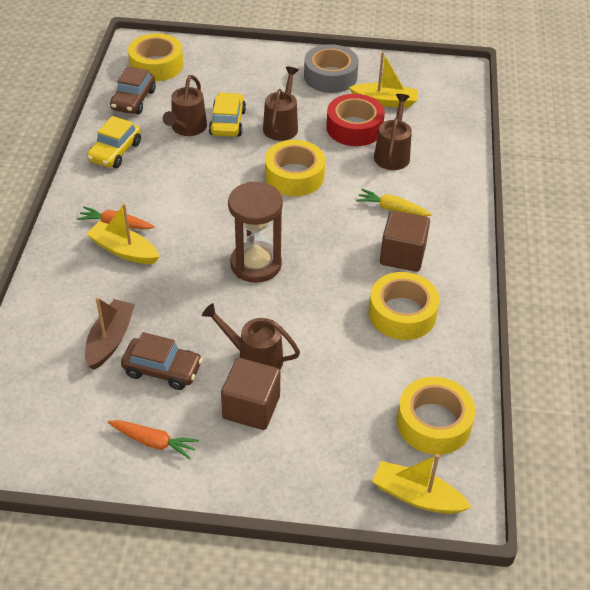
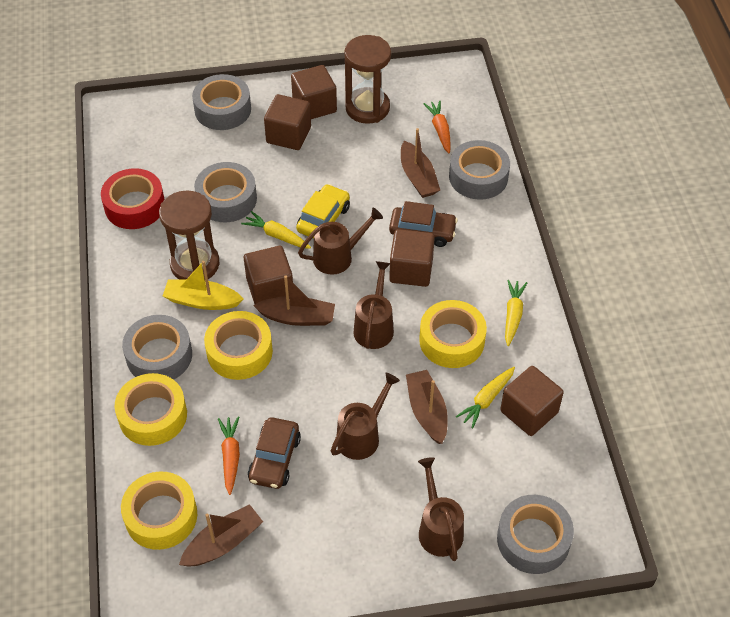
brown boat: [85,297,135,370] = 1 -> [179,504,263,567] [253,275,335,326] [401,128,440,198] [406,370,448,444] = 4
brown cube: [221,358,280,430] [380,210,430,272] = 2 -> [244,246,293,304] [264,94,311,150] [291,65,337,119] [389,229,435,287] [500,366,564,436] = 5
brown hourglass: [228,181,283,283] = 1 -> [159,190,220,280] [344,35,391,124] = 2
grey tape: [304,44,359,93] = 1 -> [122,315,192,380] [192,74,251,130] [194,162,257,222] [449,140,510,200] [497,495,574,574] = 5
yellow boat: [87,204,160,264] [349,52,418,108] [372,454,471,514] = 3 -> [163,261,243,310] = 1
yellow car: [87,116,141,168] [209,92,246,137] = 2 -> [296,184,350,239] = 1
yellow carrot: [356,189,432,216] = 1 -> [241,211,311,249] [456,367,515,428] [505,280,527,346] = 3

